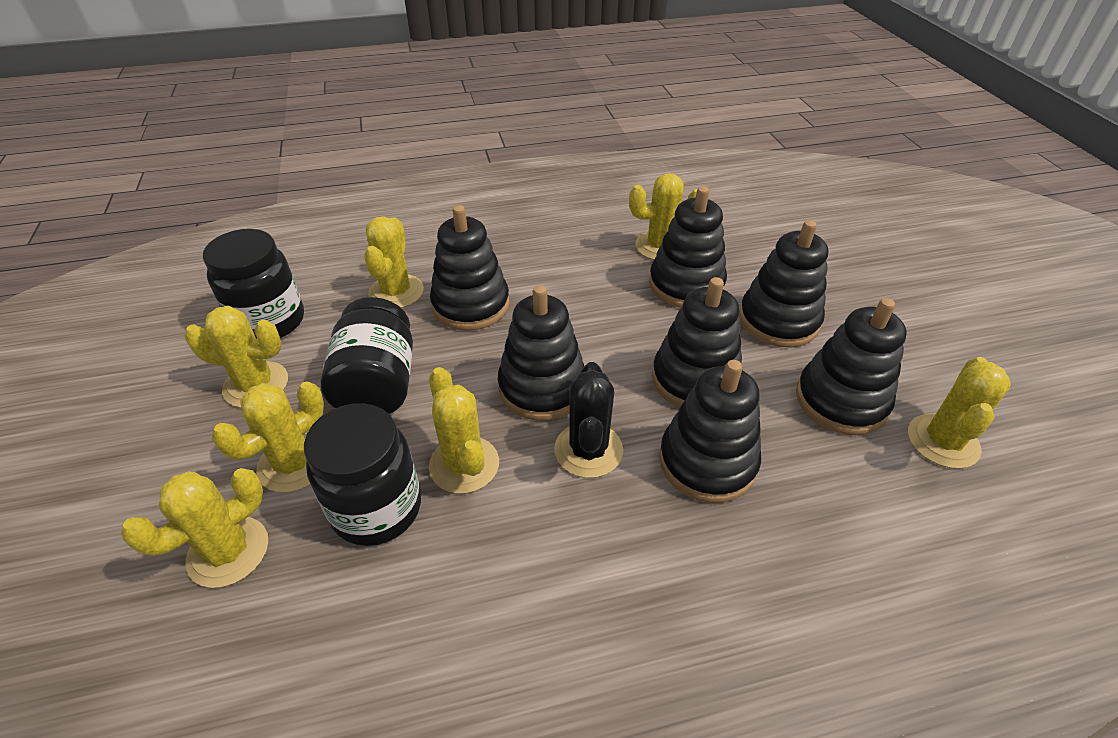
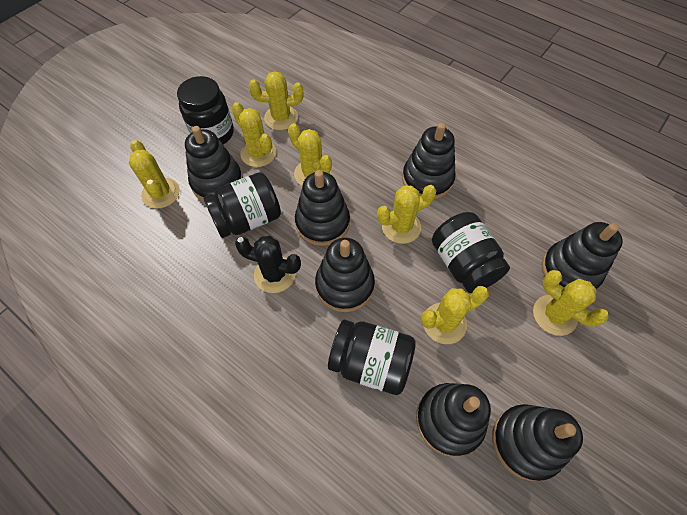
black jar: [203,229,304,339] [304,403,421,546] [321,297,413,414] = 3 -> [177,76,234,144] [203,172,281,238] [328,320,416,395] [432,212,510,293] = 4

